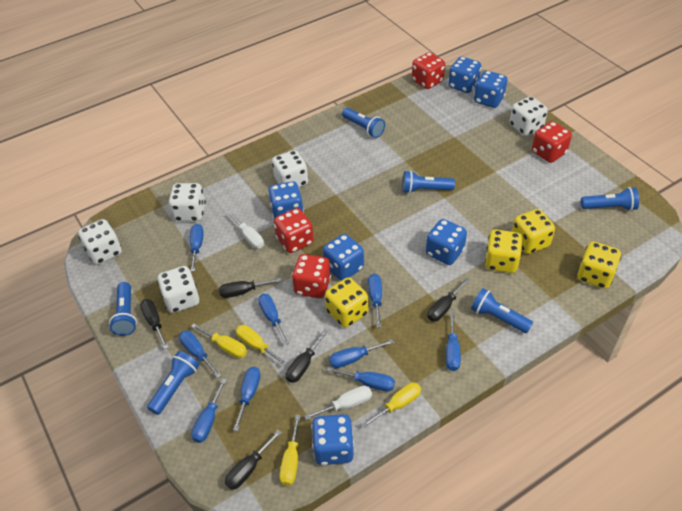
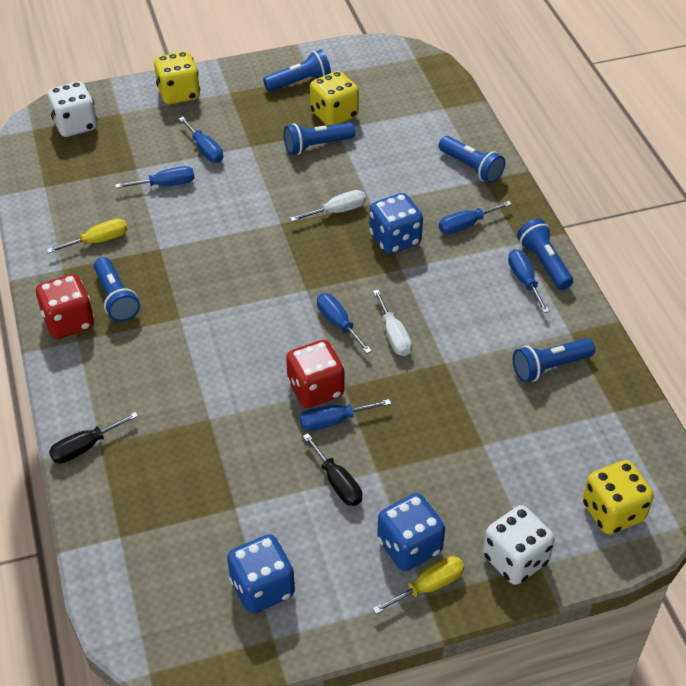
black screwdriver: [140,299,169,349] [219,278,282,298] [225,430,282,490] [286,329,328,383] [428,278,470,322] = 5 -> [49,412,138,463] [303,433,362,506] = 2
blue dice: [268,181,304,219] [311,414,354,465] [323,234,364,281] [426,219,467,265] [448,56,481,93] [474,71,507,108] = 6 -> [227,534,295,614] [369,193,423,254] [377,493,445,571] = 3
blue screwdriver: [179,331,222,378] [190,224,204,272] [191,378,227,443] [233,367,261,431] [258,294,289,345] [327,367,395,392] [329,339,394,368] [368,274,382,328] [446,312,461,371] = 9 -> [115,166,194,188] [179,117,223,163] [300,399,391,431] [317,293,372,354] [439,201,512,234] [508,249,549,313] = 6
red dice: [274,208,314,253] [292,254,331,298] [412,52,445,89] [532,121,572,163] = 4 -> [36,274,94,339] [286,340,345,408] = 2
white dice: [78,219,122,265] [157,266,199,313] [169,183,206,221] [272,150,308,187] [510,97,548,136] = 5 -> [48,82,98,137] [483,505,555,585] = 2
yellow dice: [325,278,368,328] [485,229,523,273] [512,209,555,254] [577,242,621,289] = 4 -> [154,51,200,105] [310,71,359,126] [583,460,654,534] = 3
yellow screwdriver: [191,324,247,358] [236,325,287,366] [279,415,301,486] [362,383,421,428] = 4 -> [46,219,127,253] [372,556,465,614] = 2

